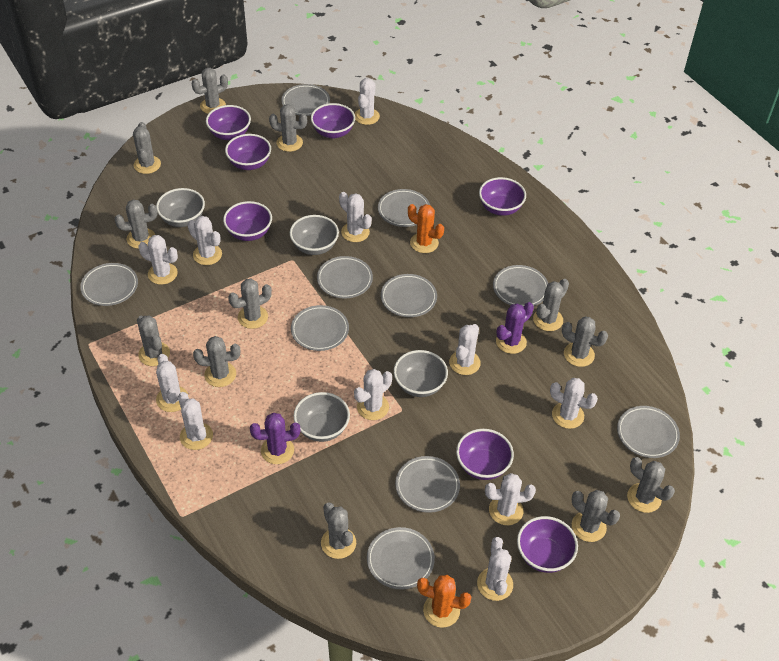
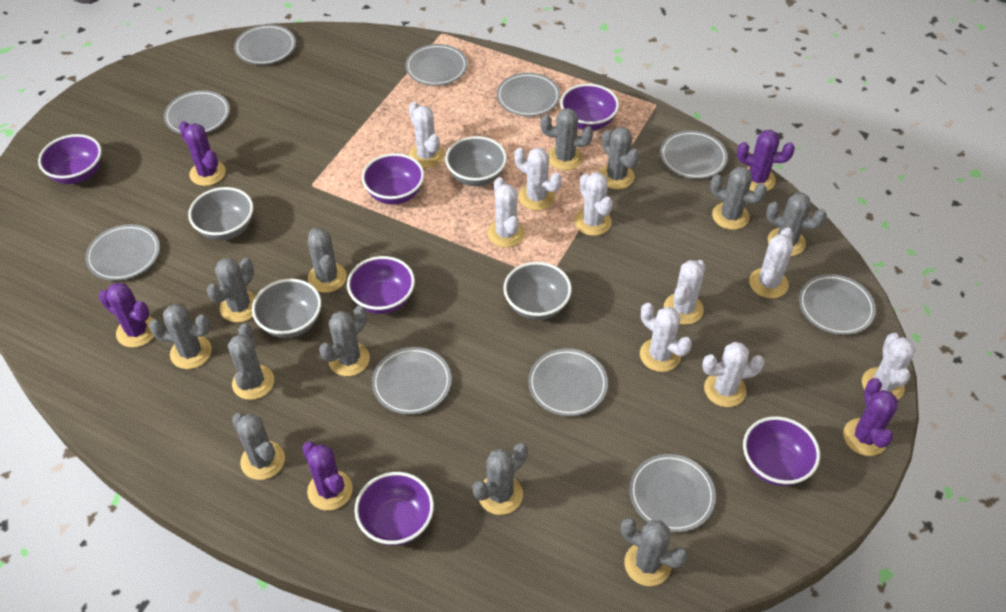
orange cactus: [408,204,444,253] [417,575,471,628] = 2 -> none = 0
purple bowl: [206,105,251,140] [223,201,272,241] [225,134,271,170] [311,103,355,138] [456,429,514,480] [479,177,526,216] [517,516,578,573] = 7 -> [38,134,102,184] [347,256,415,314] [354,472,434,546] [362,153,424,205] [560,84,619,130] [743,416,820,486] = 6
purple cactus: [250,413,301,464] [496,302,534,354] = 2 -> [99,283,154,348] [179,121,226,186] [302,442,353,510] [737,130,795,192] [843,378,898,456] = 5
white cactus: [138,235,178,285] [156,354,189,412] [178,392,213,450] [188,216,222,265] [339,192,372,242] [354,78,380,125] [354,369,392,420] [449,324,481,375] [477,537,513,601] [485,473,536,525] [550,378,598,429] = 11 -> [409,102,444,168] [487,177,525,248] [514,147,562,211] [574,172,613,236] [640,303,692,372] [664,260,706,325] [702,342,765,407] [749,228,793,298] [862,333,916,400] = 9

